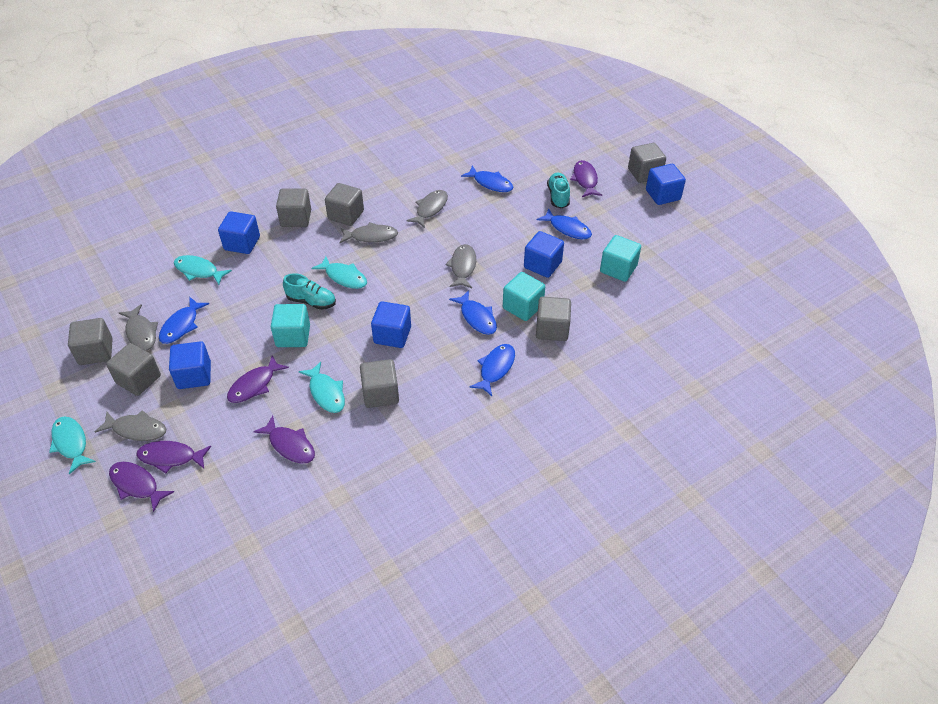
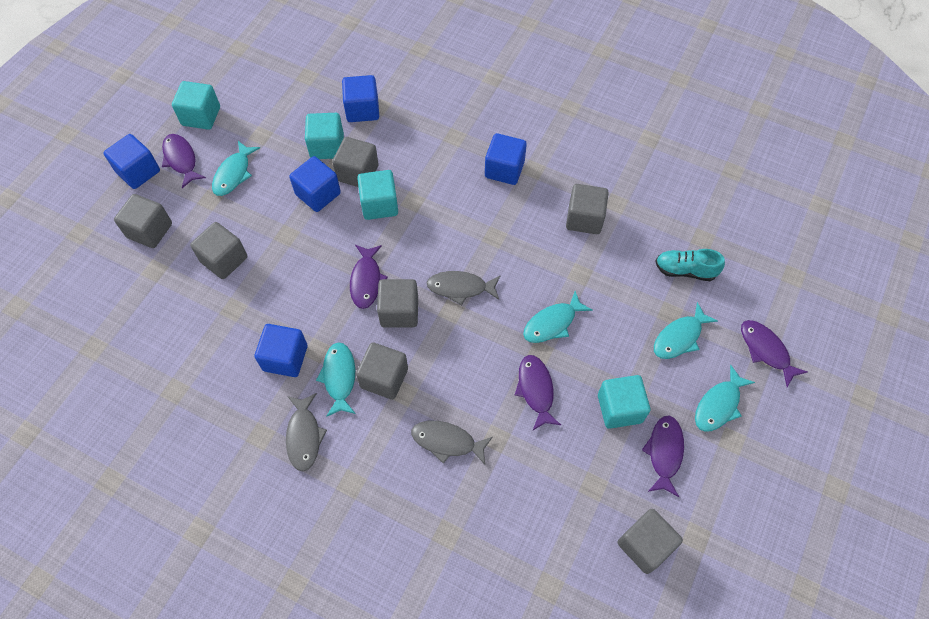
blue fish: [159,297,209,344] [449,290,497,335] [461,166,513,192] [470,344,515,396] [537,208,592,239] = 5 -> none = 0
grey fish: [95,410,166,441] [119,304,158,351] [340,222,398,243] [406,190,448,228] [445,244,476,288] = 5 -> [286,393,327,472] [411,421,493,465] [427,271,500,305] = 3
turquoise cube: [271,304,310,347] [503,272,545,321] [600,235,641,282] = 3 -> [172,81,220,130] [305,113,344,159] [357,170,398,220] [598,375,650,429] = 4
turquoise fish: [49,416,96,474] [174,255,232,285] [299,362,345,413] [311,256,367,289] = 4 -> [212,141,260,196] [316,342,356,417] [523,291,592,343] [654,302,718,359] [695,365,755,432] = 5
turquoise shoe: [283,273,336,310] [547,172,570,208] = 2 -> [656,249,725,281] = 1

